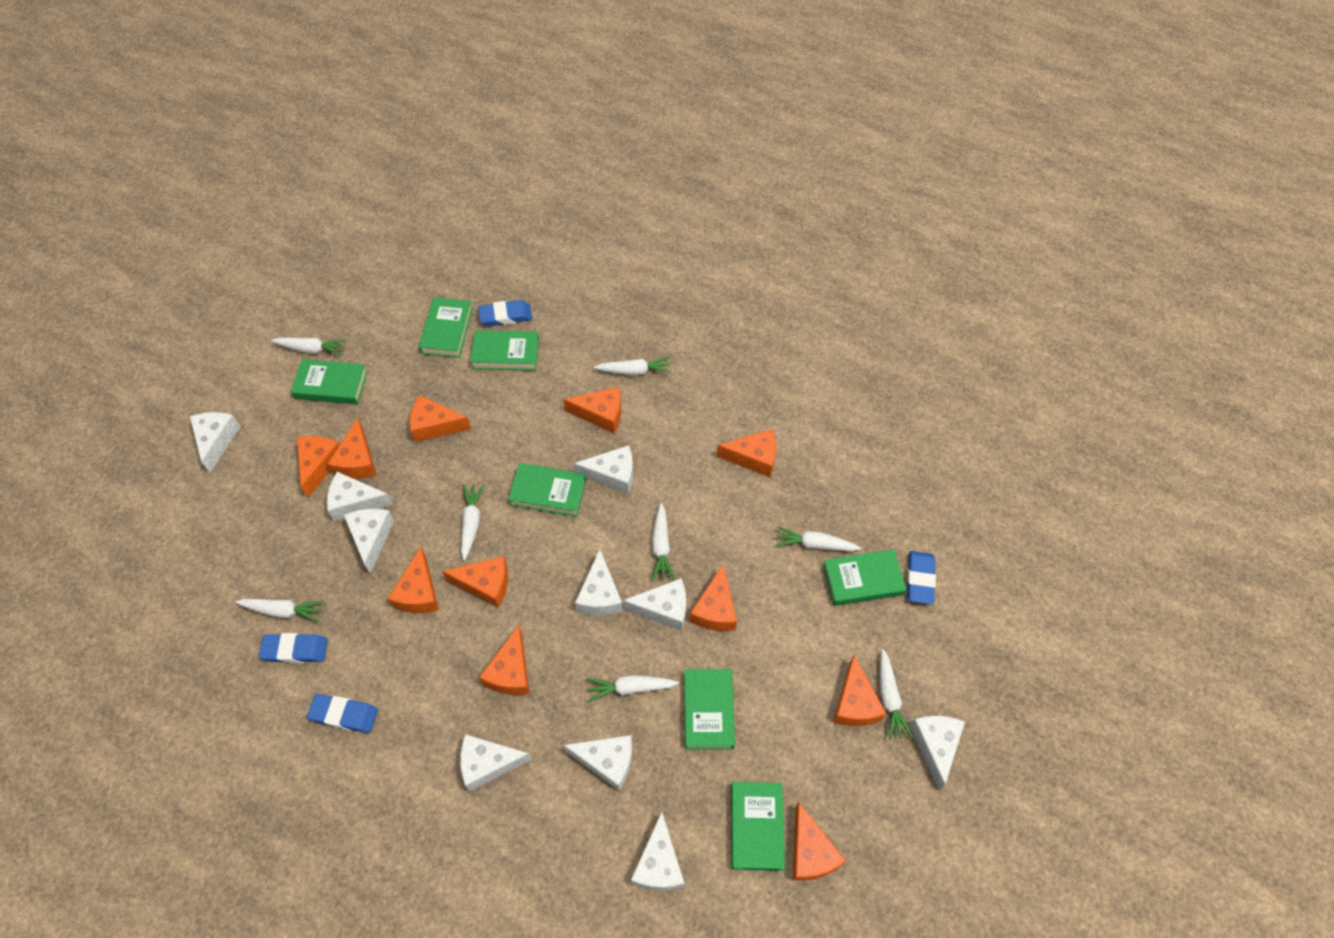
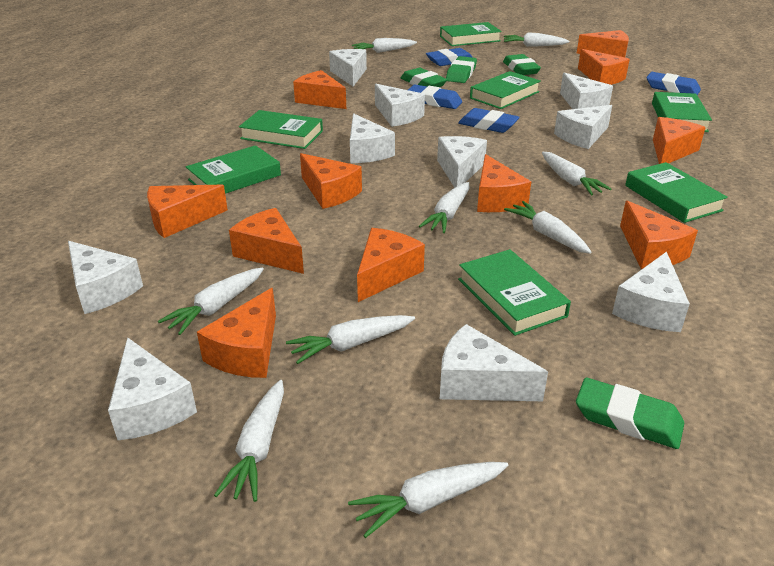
green eraser: none = 0 -> [401,68,447,87] [446,56,477,83] [503,54,541,75] [576,378,684,449] = 4
white carrot: [235,599,324,622] [271,338,347,356] [461,484,484,560] [587,675,679,702] [594,357,671,375] [652,503,675,581] [775,526,861,551] [880,649,913,740] = 8 -> [158,268,264,335] [214,380,284,502] [286,315,415,364] [348,462,508,538] [352,38,417,53] [419,182,469,233] [504,32,569,47] [504,201,591,254] [542,152,611,195] = 9

